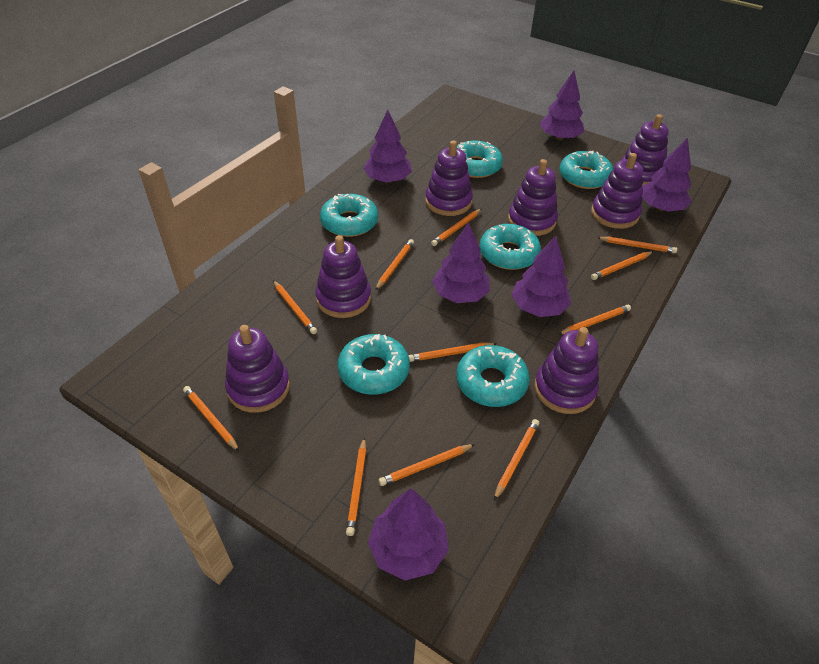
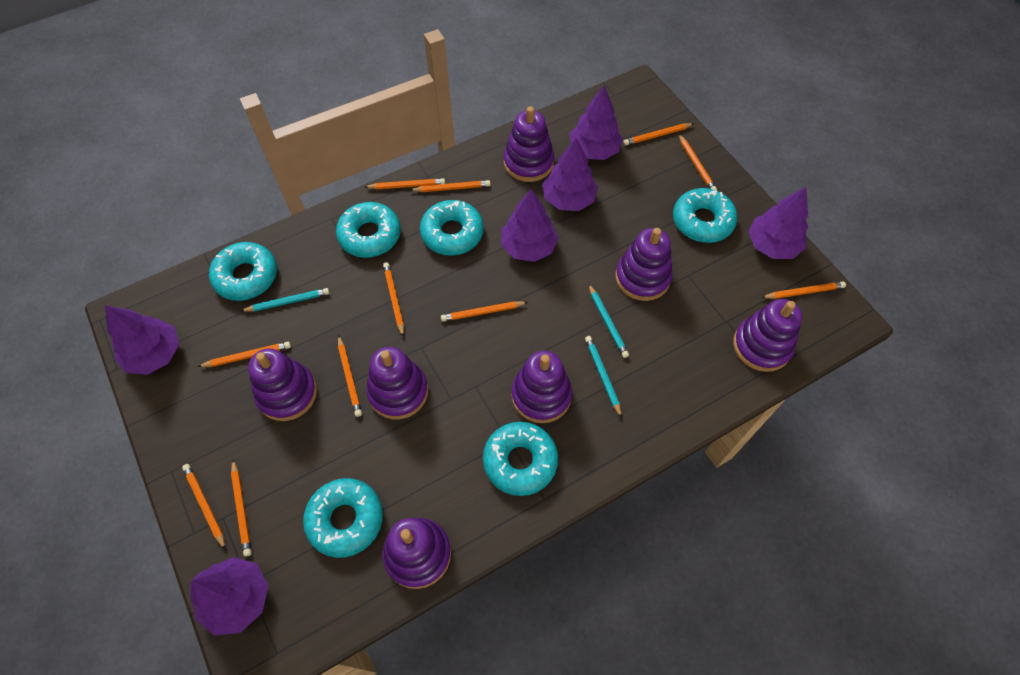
turquoise pencil: none = 0 -> [241,288,329,312] [585,336,622,418] [588,284,629,358] = 3

